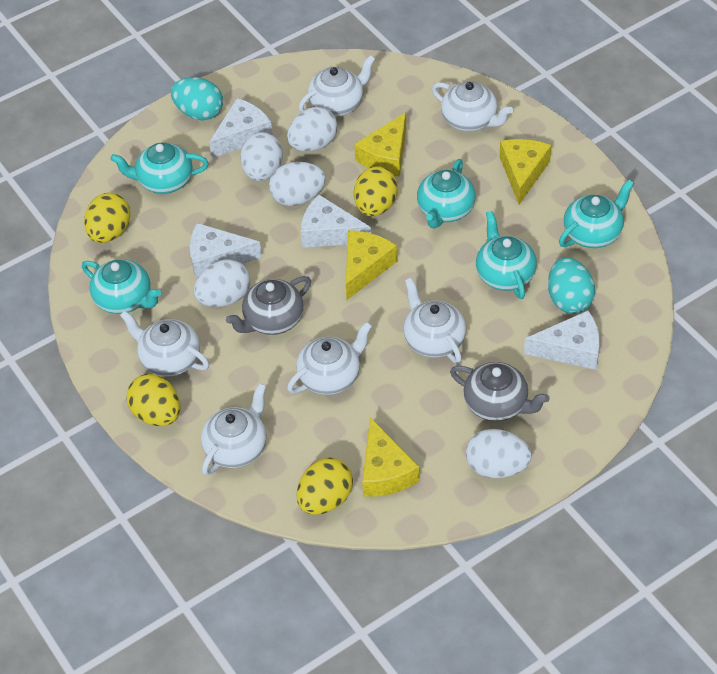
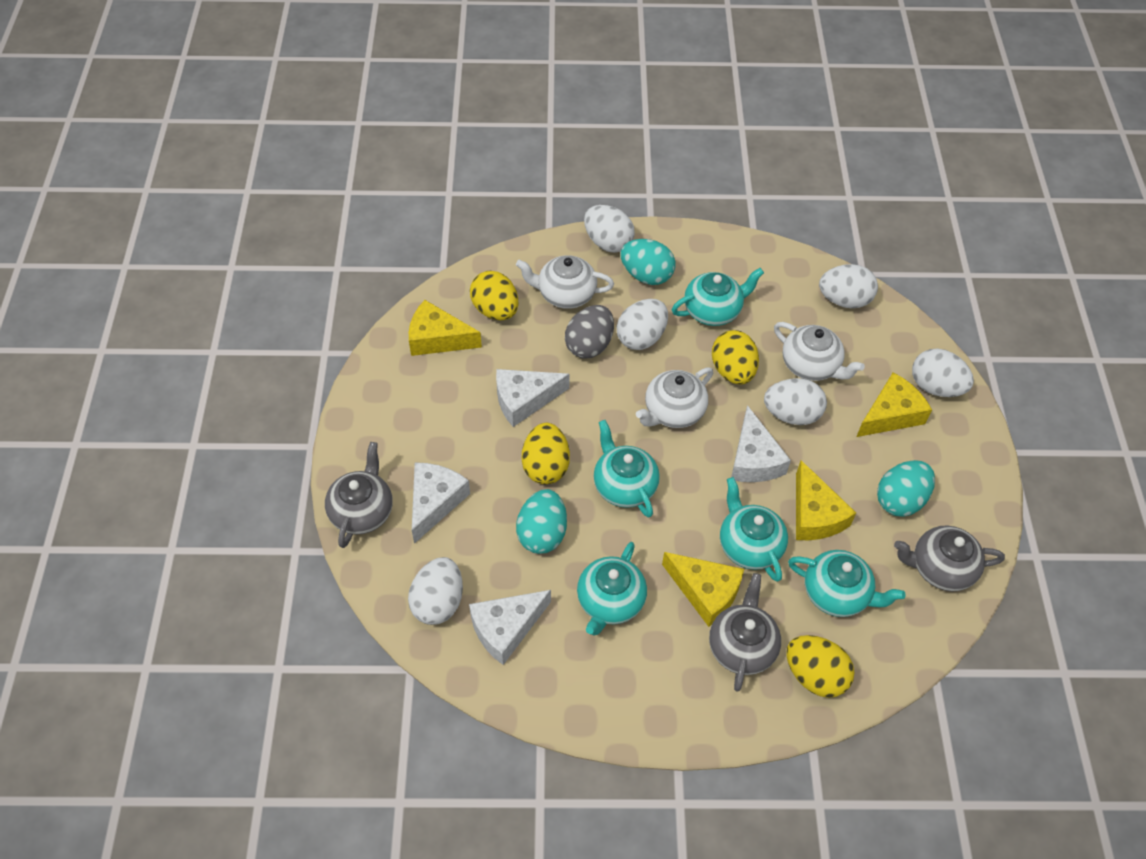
grey egg: none = 0 -> [565,305,614,359] = 1
grey teapot: [226,276,311,335] [450,362,550,421] = 2 -> [325,442,393,548] [709,573,781,692] [894,525,1005,591] = 3
turquoise egg: [171,77,223,120] [548,257,595,314] = 2 -> [516,489,567,554] [620,239,675,285] [877,460,935,517] = 3
white egg: [194,259,250,307] [240,132,283,181] [269,162,326,206] [287,107,337,152] [466,429,532,478] = 5 -> [408,557,463,625] [584,205,635,253] [617,299,668,350] [764,378,827,425] [819,264,878,309] [912,348,974,397] = 6
white teapot: [120,310,209,376] [201,383,266,475] [287,322,372,395] [299,55,375,116] [404,278,466,364] [432,81,513,131] = 6 -> [516,255,614,309] [636,367,713,428] [774,322,865,381] = 3

